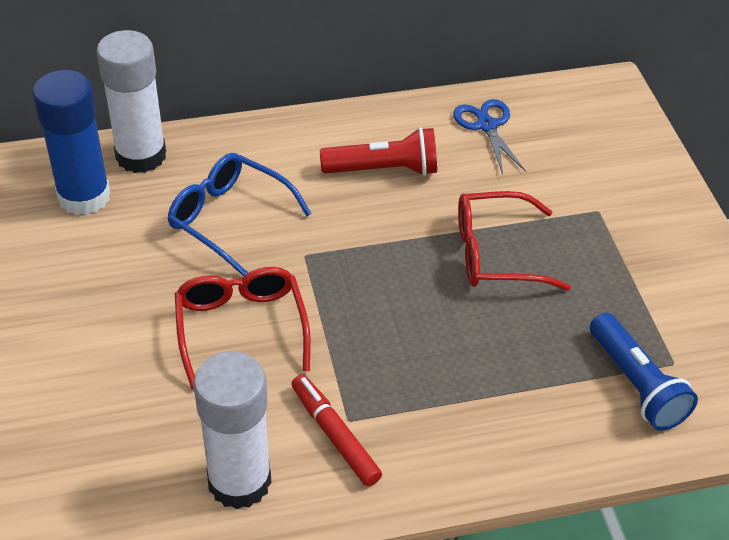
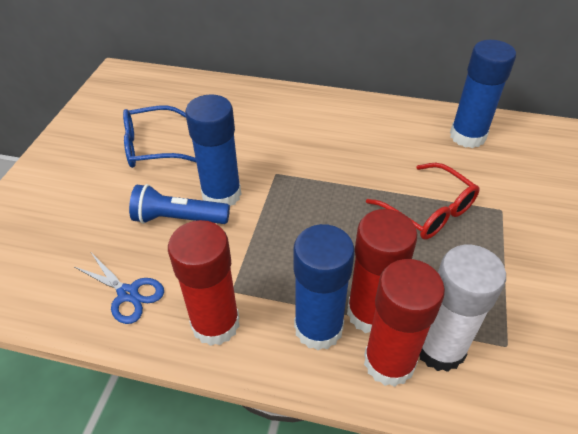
blue glue stick: [33,70,111,215] = 1 -> [185,94,241,206] [293,224,355,350] [450,40,516,148] = 3
red flashlight: [320,127,437,176] = 1 -> none = 0
red glasses: [175,267,311,389] [458,191,571,291] = 2 -> [366,163,479,240] = 1
red glue stick: none = 0 -> [168,220,240,346] [347,209,417,333] [364,259,445,387] = 3
red marker: [291,375,382,487] = 1 -> none = 0
white glue stick: [96,30,166,173] [193,351,271,509] = 2 -> [419,245,506,372] = 1

